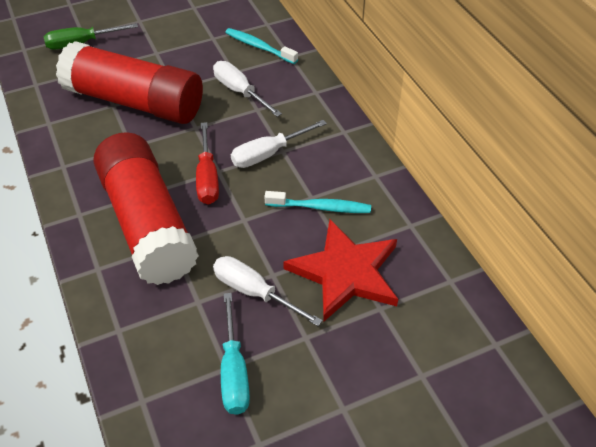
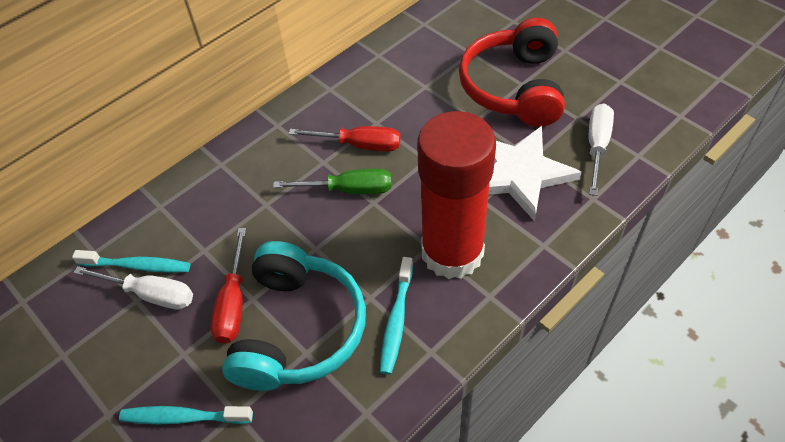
red glue stick: [56,41,203,124] [93,132,199,285] = 2 -> [417,111,496,279] = 1
red headphones: none = 0 -> [459,18,565,127] = 1
red screwdriver: [196,122,219,204] = 1 -> [211,228,246,344] [289,126,401,152] = 2
red star: [283,219,398,321] = 1 -> none = 0
turquoise headphones: none = 0 -> [222,241,366,391] = 1
turquoise screwdriver: [221,293,250,415] = 1 -> none = 0
turquoise toothbrush: [225,28,298,64] [265,191,371,213] = 2 -> [72,250,191,273] [119,406,253,424] [380,257,413,374] = 3
white screwdriver: [213,61,282,117] [213,256,323,326] [231,120,327,168] = 3 -> [73,266,193,310] [589,104,614,196] = 2
white star: none = 0 -> [488,126,582,221] = 1

